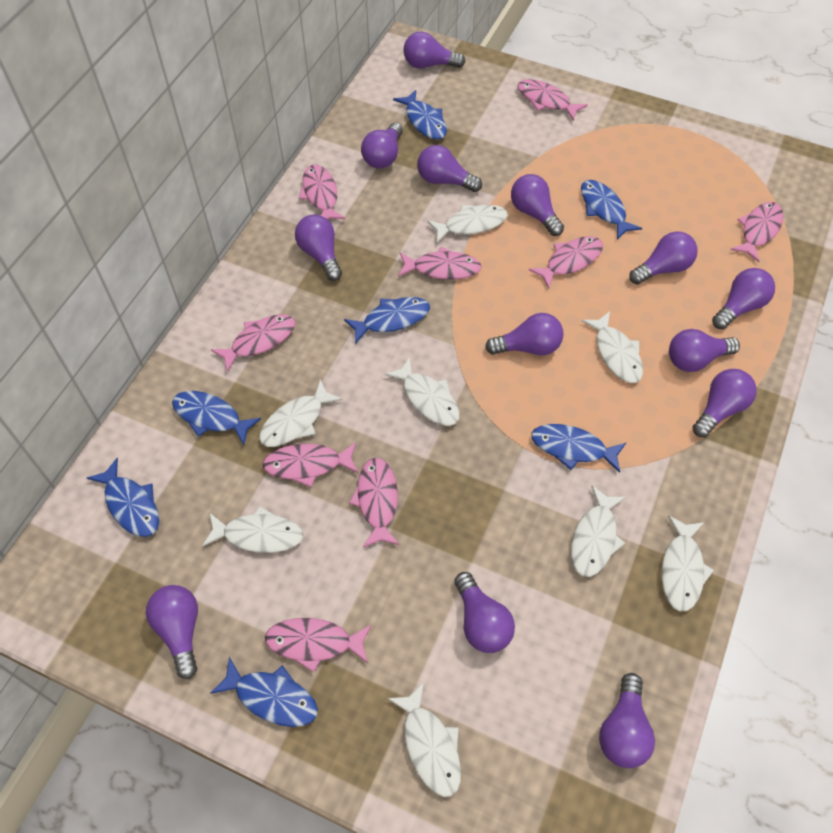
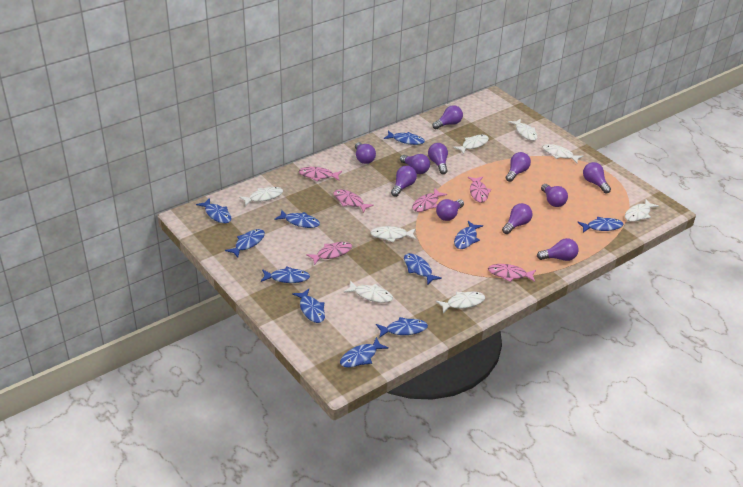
blue fish: [87,458,159,537] [172,391,261,445] [210,657,318,727] [344,297,430,344] [393,90,447,140] [531,424,626,473] [581,180,642,240] = 7 -> [196,198,232,223] [225,229,265,258] [261,266,310,283] [275,210,320,228] [292,289,325,323] [340,337,389,368] [376,317,428,338] [384,131,425,145] [404,253,442,285] [454,221,483,249] [577,217,623,232] = 11
pink fish: [211,314,296,372] [262,442,359,487] [265,618,371,672] [298,165,345,220] [349,457,400,548] [398,246,482,280] [517,79,588,121] [529,236,603,289] [730,202,783,262] = 9 -> [299,167,342,181] [306,242,352,265] [334,189,374,213] [412,188,447,212] [468,177,491,203] [488,264,536,282] = 6
purple light bulb: [146,585,198,679] [295,214,342,281] [361,123,403,169] [403,31,465,68] [417,145,482,192] [454,572,515,653] [485,313,564,355] [511,174,564,236] [599,673,655,768] [629,231,698,285] [669,329,740,372] [692,369,757,437] [712,268,775,329] = 13 -> [355,142,376,164] [391,166,417,197] [400,154,430,174] [428,143,448,174] [432,105,463,129] [436,199,464,221] [502,203,532,234] [506,152,531,182] [537,238,579,261] [541,184,568,207] [583,162,611,193] = 11

